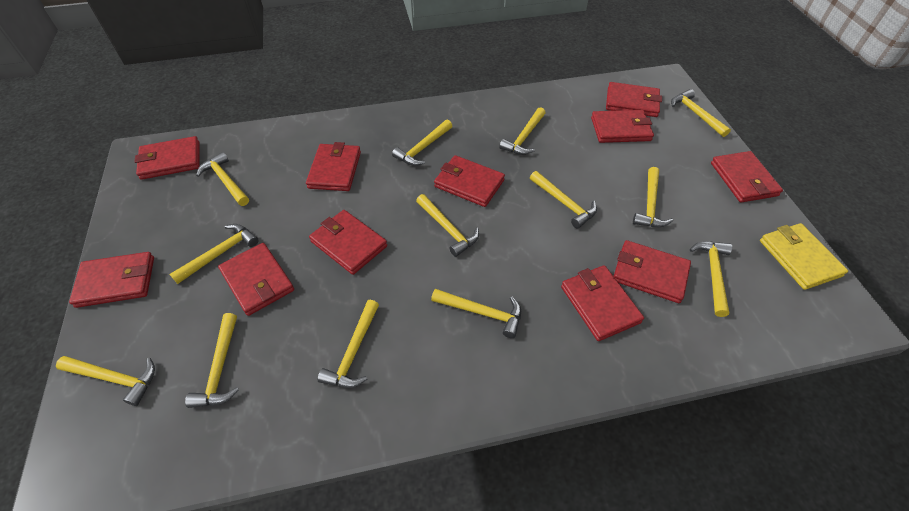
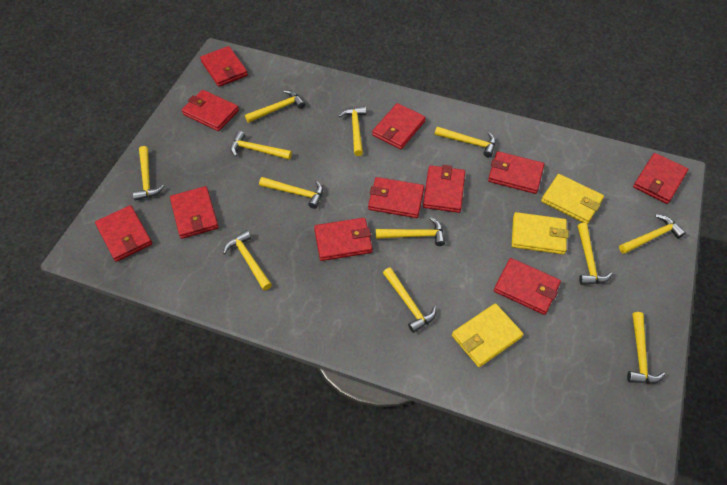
yellow hammer: [56,356,155,406] [170,224,258,284] [185,313,239,408] [196,152,249,206] [318,300,379,388] [392,120,452,166] [416,194,479,257] [431,289,521,338] [499,107,545,155] [530,171,597,229] [633,167,673,227] [671,89,731,137] [690,241,732,317] = 13 -> [133,146,164,201] [223,230,272,290] [231,131,292,160] [245,90,305,123] [259,177,323,209] [339,106,366,156] [376,218,445,246] [383,267,436,333] [435,127,496,157] [577,223,613,285] [619,215,686,254] [627,312,665,384] = 12
yellow wallet: [760,223,848,290] = 1 -> [452,303,523,367] [512,212,569,254] [541,174,604,224] = 3

